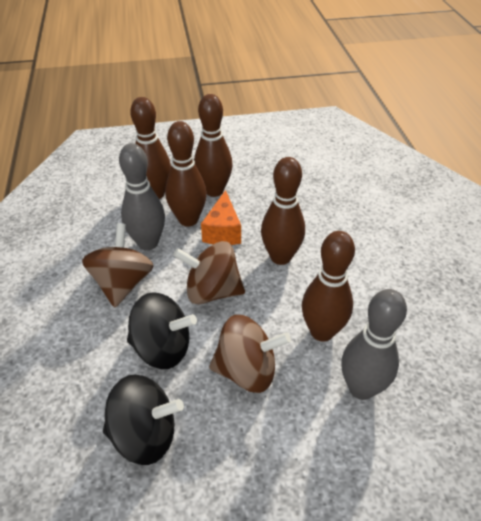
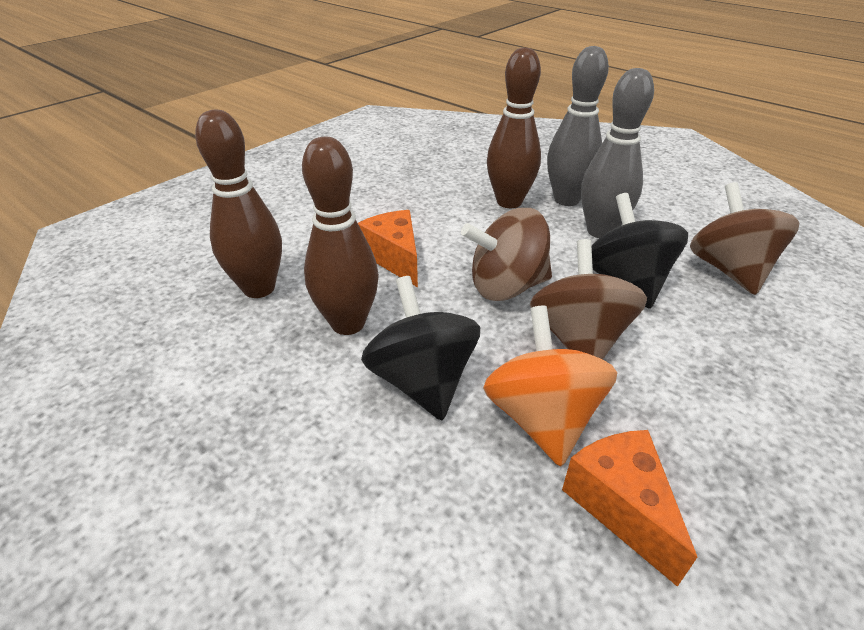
brown bowling pin: [130,97,171,199] [165,121,207,227] [194,94,233,197] [261,157,305,265] [302,231,355,342] = 5 -> [195,110,282,298] [302,137,379,335] [487,47,541,208] = 3
orange cheese: [201,190,241,245] = 1 -> [358,210,418,288] [562,430,697,587] = 2
orange spinning top: none = 0 -> [483,306,617,467] = 1

